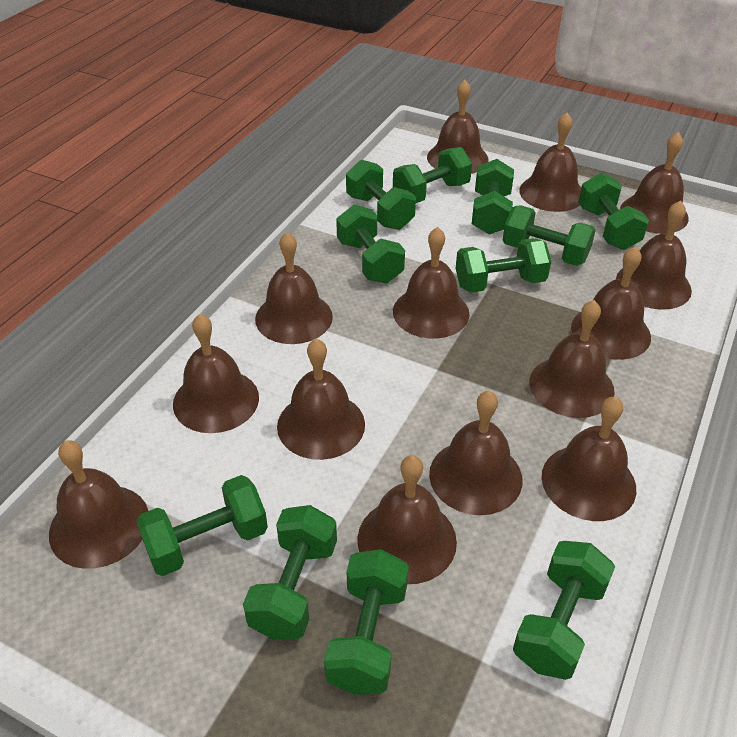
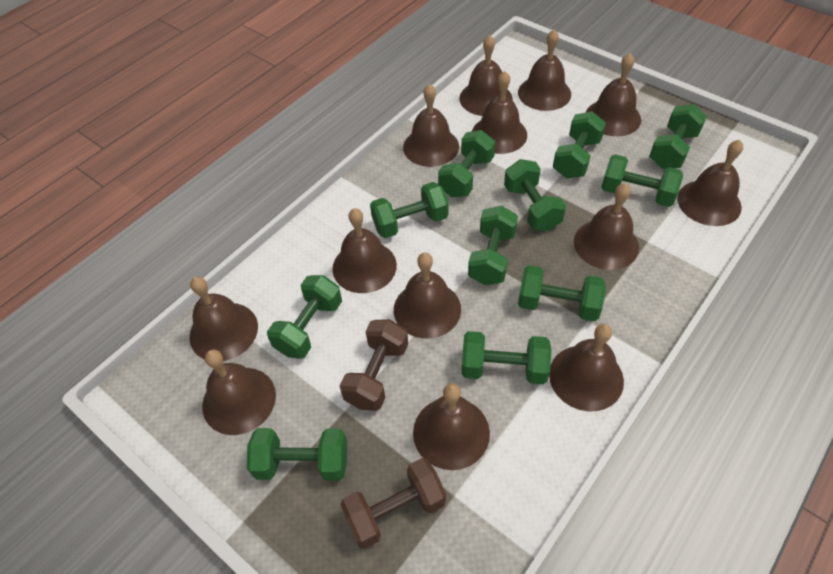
brown bell: [49,440,148,569] [173,314,259,433] [255,232,333,344] [277,338,365,460] [357,455,457,584] [393,227,470,339] [427,80,488,174] [429,391,522,515] [519,112,581,212] [530,300,615,418] [542,396,636,521] [571,246,651,360] [616,201,692,310] [620,132,689,234] = 14 -> [189,277,258,361] [202,350,276,435] [332,208,397,293] [394,252,461,339] [403,84,459,167] [413,383,490,470] [459,35,513,116] [472,71,527,154] [518,29,571,111] [549,324,624,411] [574,183,639,270] [586,53,641,136] [677,140,743,226] = 13
brown dumbbell: none = 0 -> [340,319,408,411] [340,458,446,549] = 2

